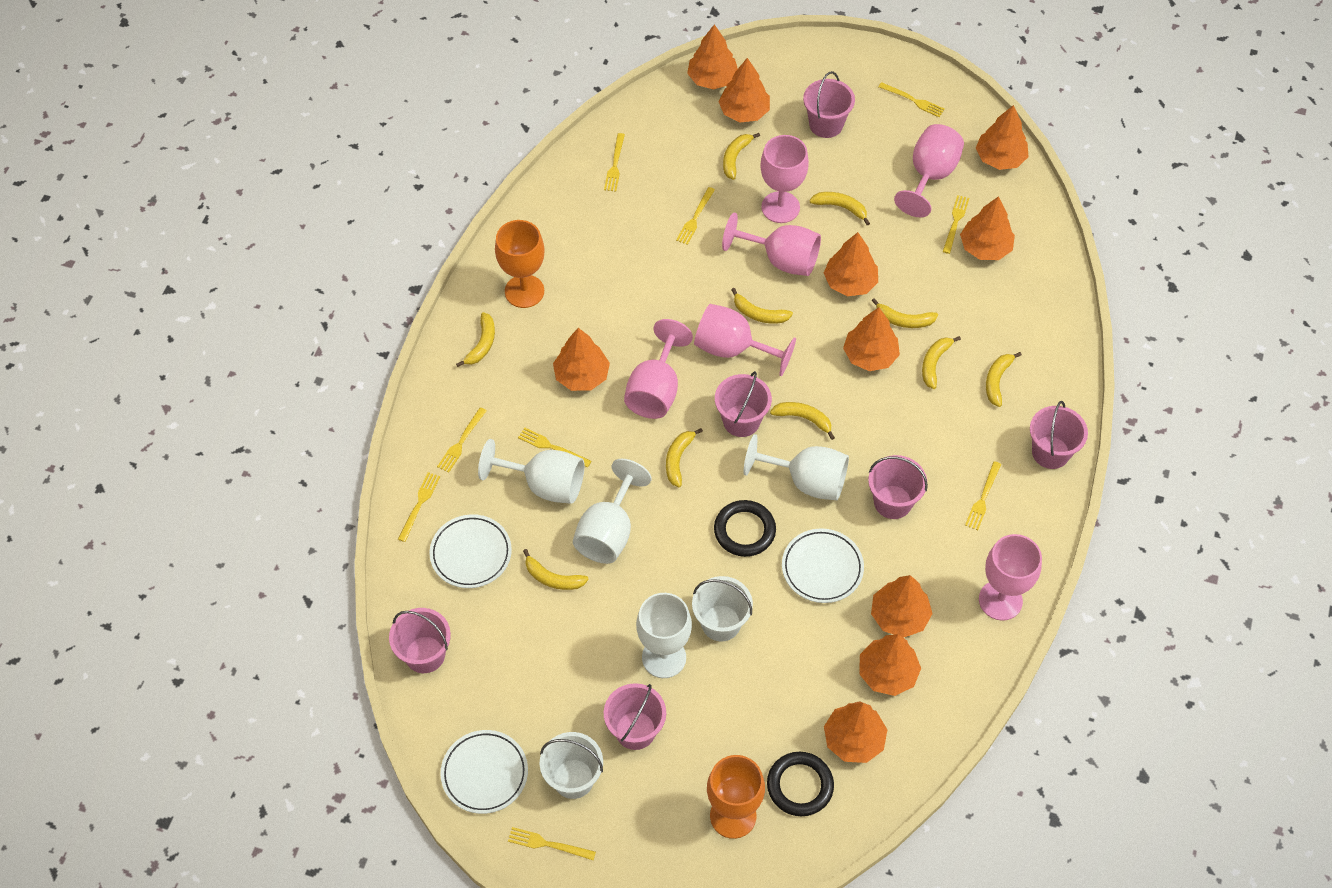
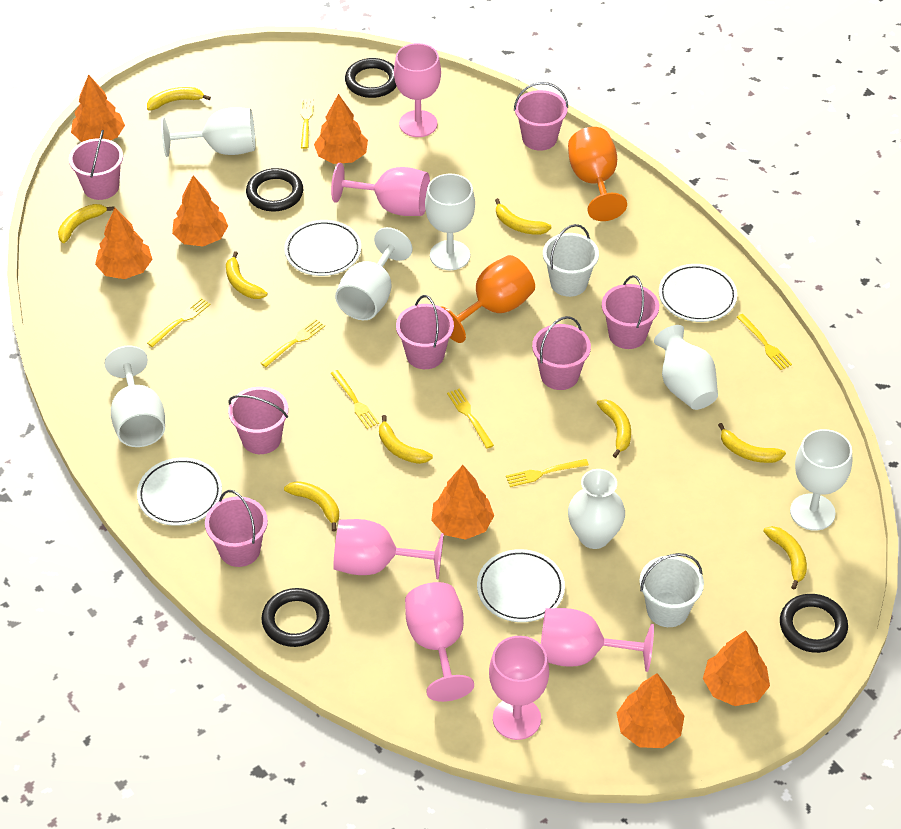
black ring: [714,500,776,557] [767,752,834,816] = 2 -> [246,168,303,212] [261,588,330,647] [345,58,397,98] [780,594,848,653] = 4
orange tree: [553,328,610,391] [687,24,738,89] [718,58,770,122] [824,232,878,296] [824,701,887,763] [843,307,900,371] [859,634,921,696] [871,575,933,638] [960,196,1015,260] [976,105,1028,170] = 10 -> [71,75,125,142] [95,208,153,279] [172,175,228,246] [314,94,368,164] [431,465,494,540] [617,673,685,748] [703,630,770,706] = 7
pink bucket: [389,608,451,673] [604,683,666,750] [715,371,772,437] [803,71,855,138] [868,455,928,519] [1030,401,1088,469] = 6 -> [69,130,123,200] [205,490,268,567] [228,387,288,454] [396,295,454,369] [514,82,568,151] [532,316,591,390] [602,275,659,349] = 7
white goblet: [478,439,585,504] [573,459,652,564] [636,593,692,678] [744,434,849,500] = 4 -> [104,346,165,447] [161,107,256,157] [335,227,412,320] [425,174,475,270] [790,429,852,531] = 5
white plate: [429,514,512,588] [440,730,528,814] [782,529,864,603] = 3 -> [137,457,222,526] [284,220,361,276] [477,549,565,622] [659,264,737,322] = 4
white vase: none = 0 -> [568,469,625,549] [654,325,718,410] = 2
yellow banana: [456,312,495,367] [523,549,589,590] [666,428,703,487] [723,133,760,180] [731,288,793,324] [770,402,835,440] [809,192,870,225] [872,298,938,328] [922,336,961,389] [986,352,1022,407] = 10 -> [58,204,114,243] [147,87,211,111] [226,251,267,299] [284,481,339,532] [379,415,433,464] [495,198,552,235] [597,399,631,458] [718,423,786,463] [763,526,807,590] = 9
yellow fork: [398,472,440,542] [437,407,486,473] [508,827,596,860] [518,428,591,467] [604,133,625,192] [676,187,715,245] [878,82,945,117] [943,195,969,254] [965,461,1001,530] = 9 -> [147,298,211,347] [261,319,325,367] [301,99,314,149] [331,370,379,429] [447,388,494,449] [506,459,589,487] [737,314,792,370] = 7

